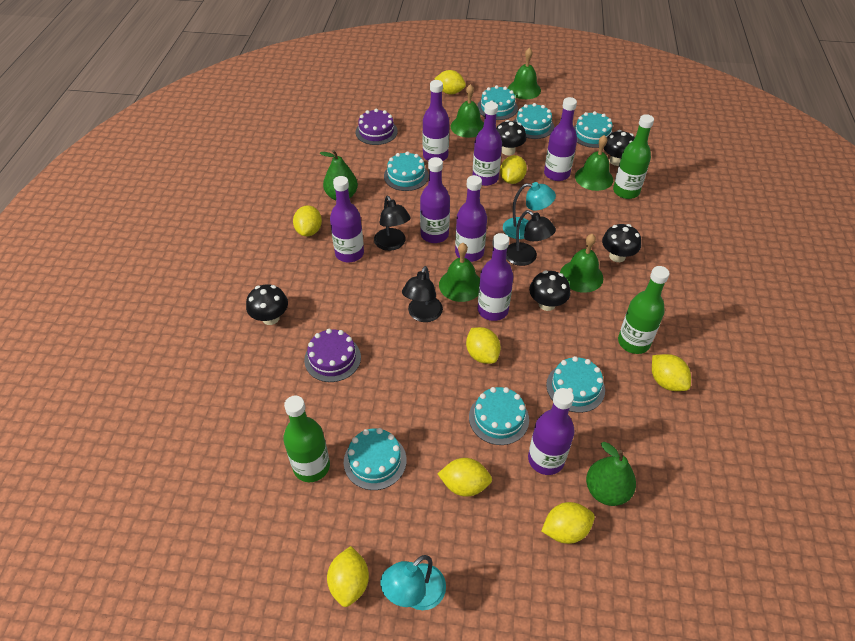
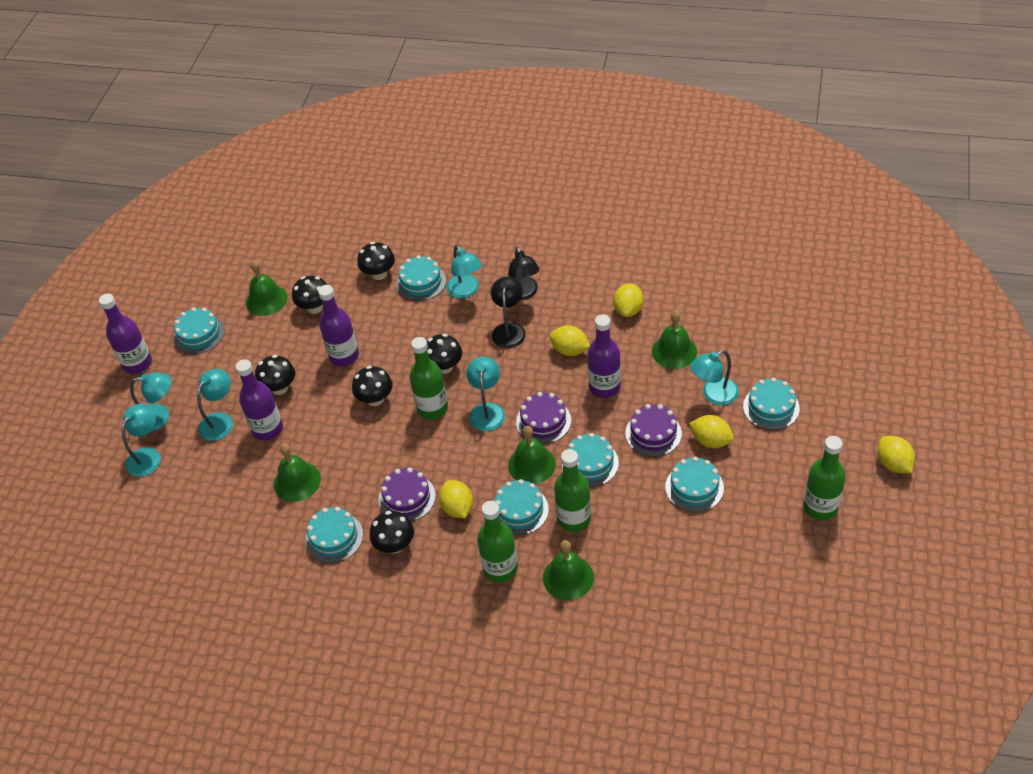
black lamp: [374,196,411,251] [402,266,443,322] [506,210,556,266] = 3 -> [491,277,526,348] [508,246,539,300] = 2
black mushroom: [246,284,288,325] [496,120,526,155] [529,271,570,311] [602,224,641,262] [604,130,635,166] = 5 -> [255,355,295,395] [292,276,327,314] [352,366,393,406] [357,242,395,280] [370,511,414,554] [427,334,462,374] = 6
green bottle: [283,396,330,482] [613,114,654,199] [618,266,670,354] = 3 -> [410,337,448,419] [477,501,518,583] [554,449,591,532] [803,436,846,520] = 4
green pear: [320,150,358,200] [586,442,636,506] = 2 -> none = 0
purple bottle: [330,176,364,262] [420,157,450,243] [423,80,449,161] [455,175,487,262] [473,102,502,186] [478,233,513,321] [528,388,575,475] [544,97,577,181] = 8 -> [99,294,152,374] [236,359,283,441] [318,285,359,366] [587,314,621,398] = 4
purple cake: [304,329,361,382] [356,109,398,145] = 2 -> [379,468,436,522] [516,392,571,444] [625,404,682,457] = 3
turquoise lamp: [380,555,446,610] [503,182,556,239] = 2 -> [122,403,161,477] [130,372,171,432] [197,369,233,441] [446,245,482,298] [466,357,505,431] [690,350,739,405] = 6
yellow lemon: [293,205,322,236] [327,546,369,607] [434,70,466,94] [438,458,492,497] [466,327,501,364] [500,155,527,184] [542,502,595,544] [652,354,691,391] = 8 -> [439,480,473,518] [550,325,590,356] [614,283,644,317] [689,415,734,448] [878,436,915,473] = 5

